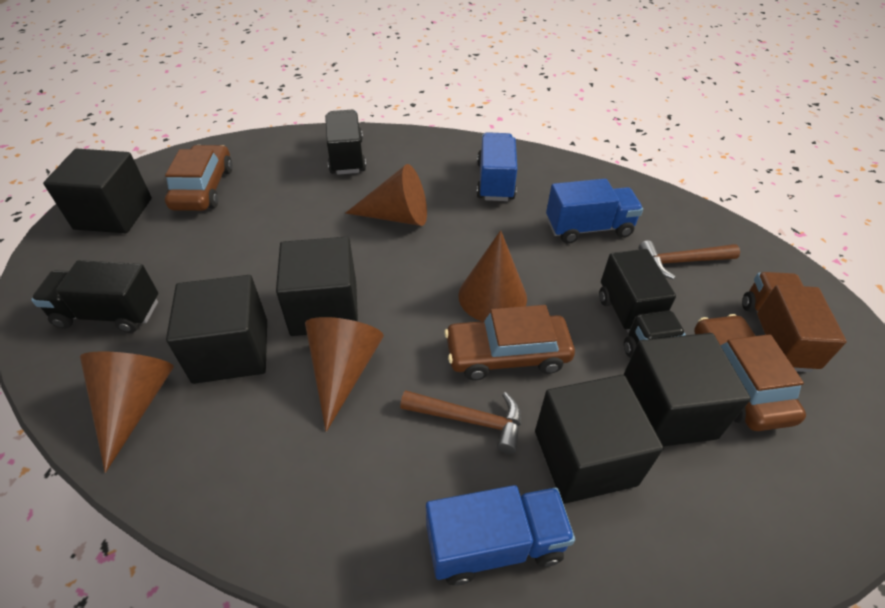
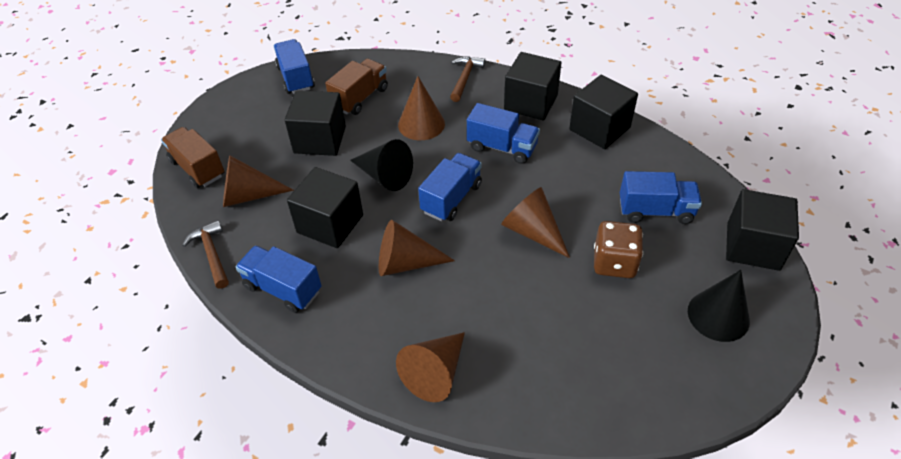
black cone: none = 0 -> [350,139,413,191] [688,270,750,342] = 2
black truck: [31,260,158,333] [325,110,366,175] [599,249,686,358] = 3 -> none = 0
blue truck: [426,485,575,586] [477,132,517,201] [546,179,643,244] = 3 -> [236,245,322,313] [274,39,315,94] [418,153,482,221] [467,103,540,164] [620,171,702,224] = 5
brown car: [165,145,233,211] [444,305,575,380] [694,314,806,431] = 3 -> none = 0
brown cone: [80,351,174,473] [305,317,384,432] [345,164,427,226] [458,230,527,321] = 4 -> [223,155,294,207] [379,220,455,276] [396,332,465,402] [398,76,445,140] [501,187,570,258] = 5
brown dice: none = 0 -> [594,221,643,278] = 1
brown truck: [742,272,847,372] = 1 -> [161,127,225,188] [325,59,388,115] = 2

